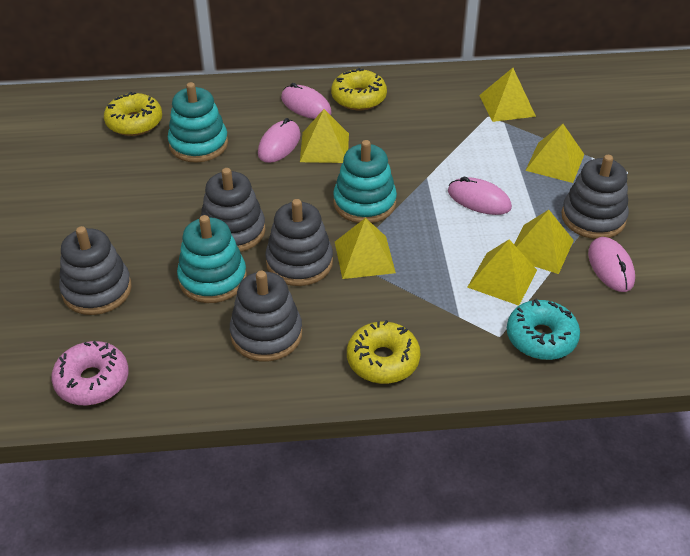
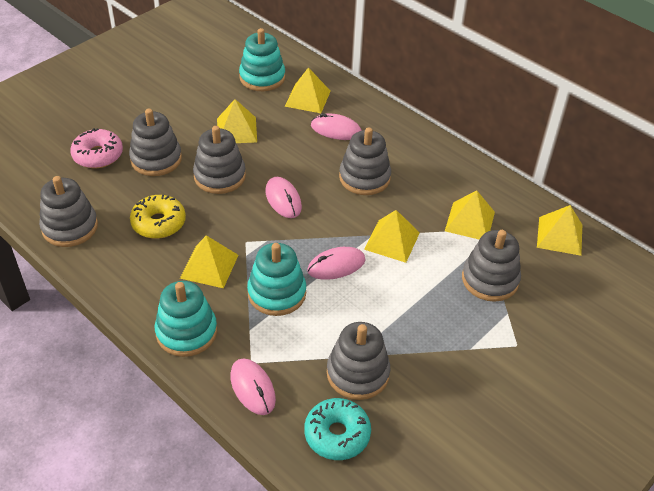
grey stacking toy: [59,226,132,315] [201,168,266,252] [230,271,302,362] [266,199,333,286] [562,155,629,239] = 5 -> [39,176,98,247] [129,109,182,176] [193,126,246,194] [327,322,390,400] [339,127,391,195] [462,230,521,302] = 6
yellow donut: [104,92,162,136] [331,68,387,110] [347,320,420,384] = 3 -> [130,195,186,239] = 1

